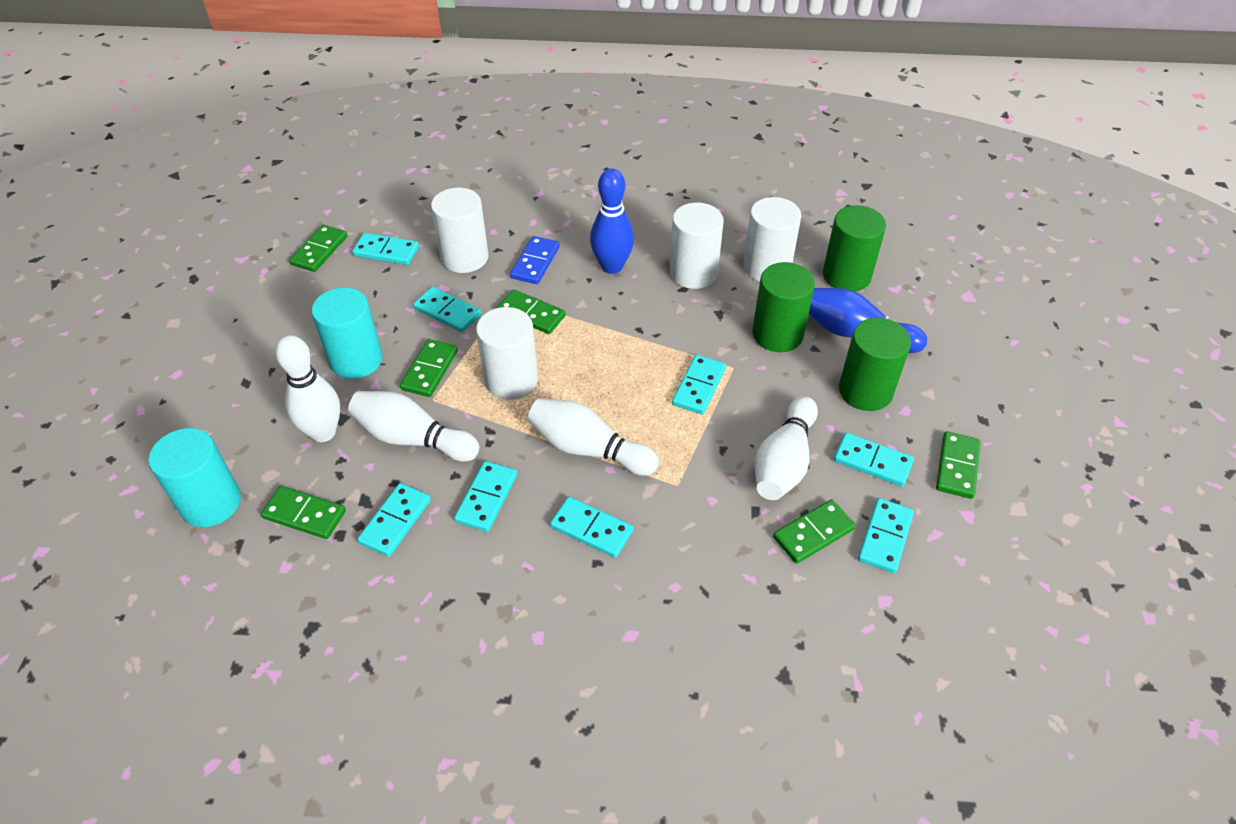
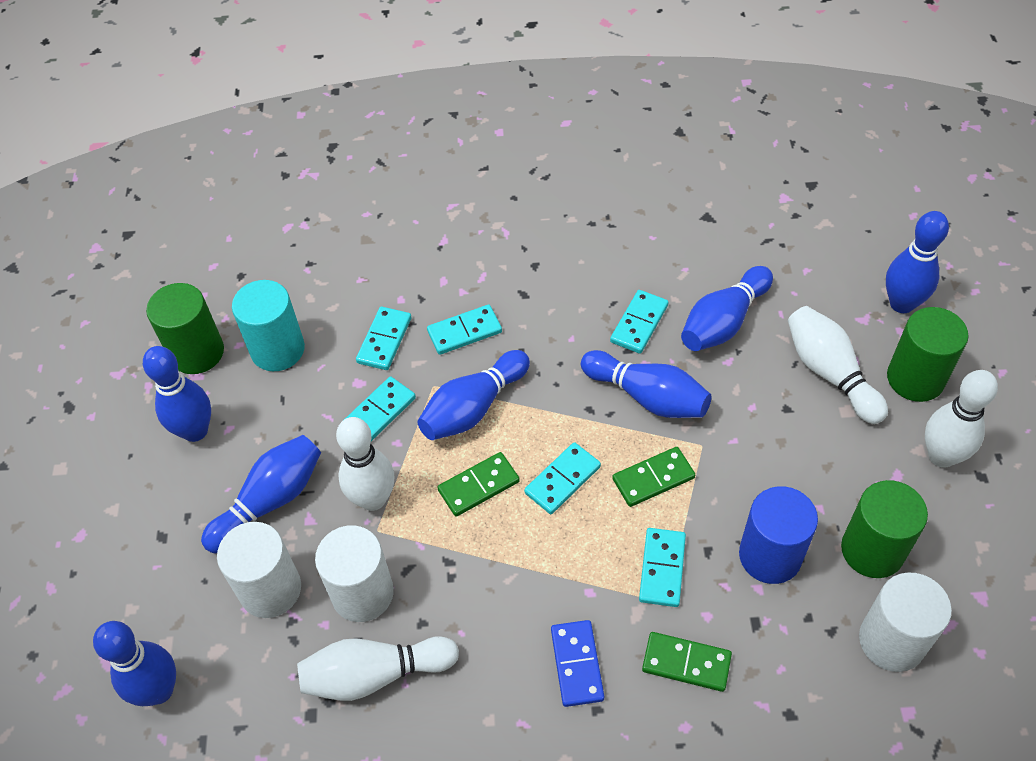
blue bowling pin: [590,169,634,274] [809,288,927,353] = 2 -> [93,621,176,706] [143,346,211,442] [201,435,321,553] [418,350,530,440] [581,350,712,418] [681,266,773,351] [886,211,949,313] = 7
blue cylinder: none = 0 -> [739,486,818,584] = 1
green domino: [261,486,346,539] [289,225,348,272] [400,339,458,397] [497,290,566,334] [773,499,856,564] [936,431,981,499] = 6 -> [437,452,520,517] [612,447,695,507] [642,632,732,692] = 3
turquoise cylinder: [148,428,241,527] [311,287,383,379] = 2 -> [232,280,305,371] = 1
turquoise domino: [352,233,419,265] [357,483,431,557] [413,287,481,332] [454,461,517,532] [550,497,634,558] [672,355,726,414] [834,432,914,487] [858,498,914,573] = 8 -> [345,377,416,441] [356,307,411,370] [427,305,502,355] [524,442,601,514] [610,290,668,354] [639,528,686,607] = 6
white cylinder: [431,188,489,273] [476,307,538,400] [670,202,724,289] [743,197,801,282] = 4 -> [217,522,301,618] [315,525,394,622] [859,572,952,672] = 3

